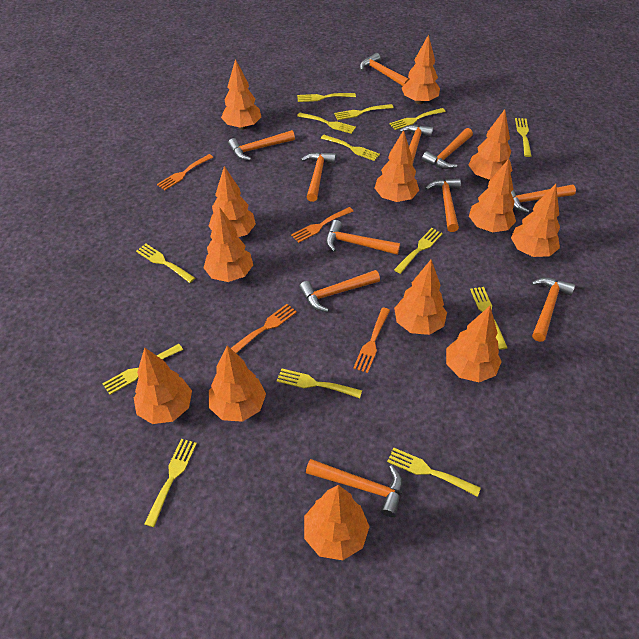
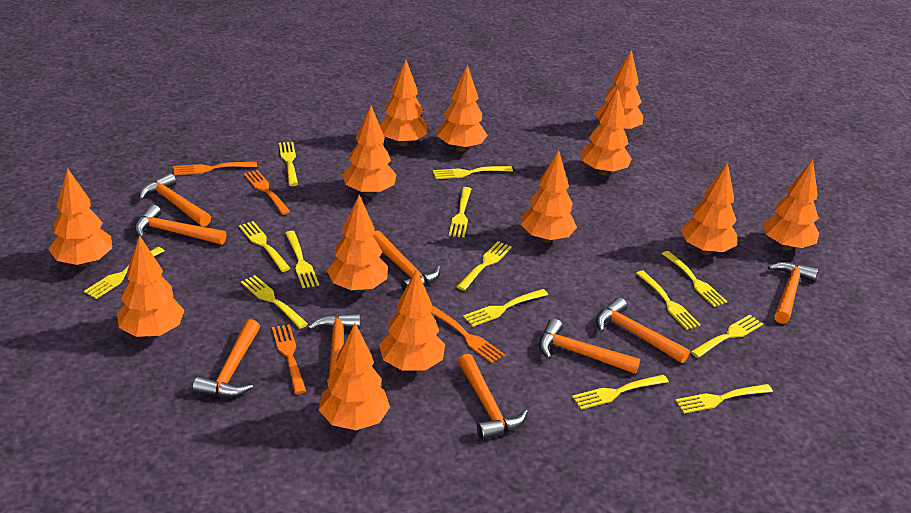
orange hammer: [228,130,295,161] [299,270,380,312] [301,152,336,202] [306,459,403,517] [326,220,400,255] [360,53,409,86] [399,125,434,165] [422,128,473,169] [425,178,461,232] [511,185,576,213] [531,277,575,342] = 11 -> [135,204,226,245] [139,173,211,227] [193,319,260,397] [307,313,360,377] [373,230,440,292] [458,354,528,440] [539,319,640,374] [596,297,690,363] [768,262,818,324] = 9
yellow fork: [102,344,183,395] [136,244,195,283] [144,439,197,527] [277,368,362,398] [297,93,356,102] [297,113,356,134] [321,135,380,161] [334,104,393,120] [387,448,481,497] [389,108,446,130] [394,228,443,274] [470,287,508,350] [515,118,531,157] = 13 -> [84,247,164,299] [239,221,291,272] [241,275,308,329] [279,142,298,186] [285,231,319,288] [433,166,513,179] [449,187,471,238] [456,241,512,291] [463,289,548,327] [572,375,669,410] [636,271,701,330] [662,251,727,307] [675,384,773,414] [691,315,763,358] = 14

